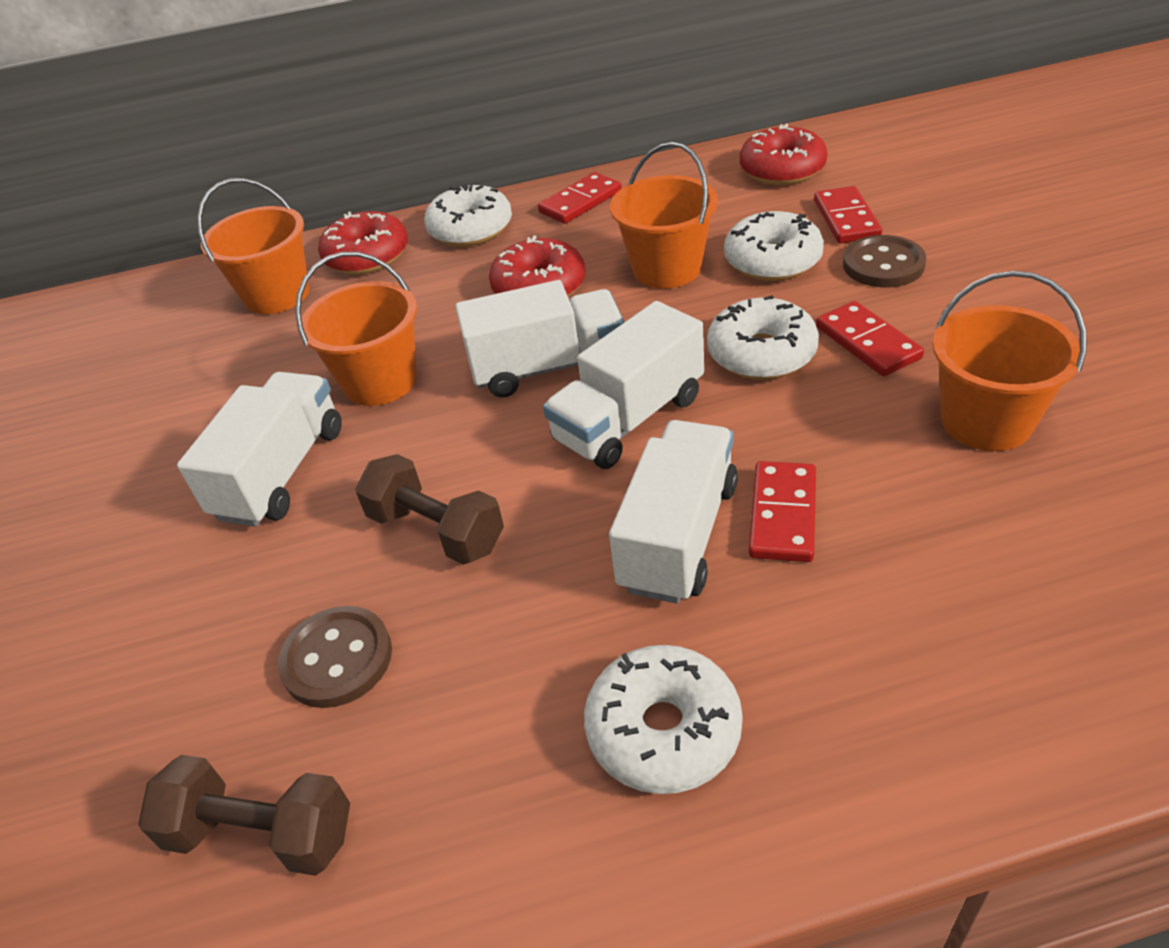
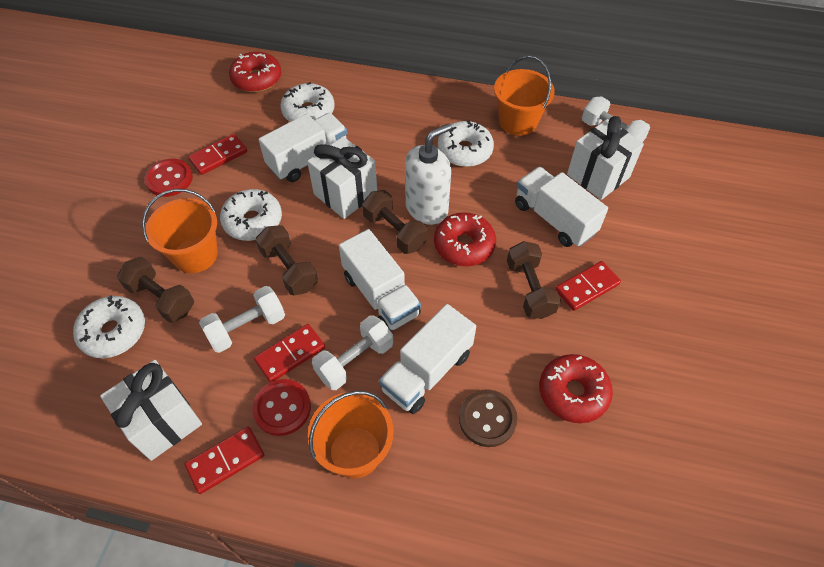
brown button: [278,606,392,708] [843,235,927,287] = 2 -> [459,389,517,447] = 1
brown dumbbell: [138,755,350,876] [355,454,504,565] = 2 -> [117,257,194,323] [255,225,318,295] [362,190,428,254] [507,241,561,319] = 4
orange bucket: [197,178,309,314] [295,252,417,406] [610,142,718,289] [932,271,1087,451] = 4 -> [142,189,218,273] [308,391,394,479] [494,56,555,136] = 3
red button: none = 0 -> [144,159,193,197] [252,379,311,436] = 2
white dumbbell: none = 0 -> [199,286,285,353] [312,315,393,390] [582,97,650,142] = 3
white gift: none = 0 -> [100,360,202,461] [307,137,377,219] [567,116,644,200] = 3
white soap dispenser: none = 0 -> [405,124,451,225] = 1

